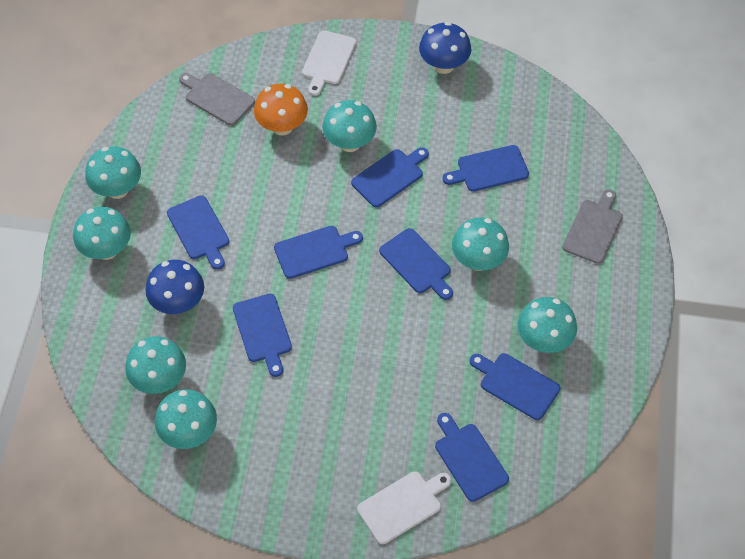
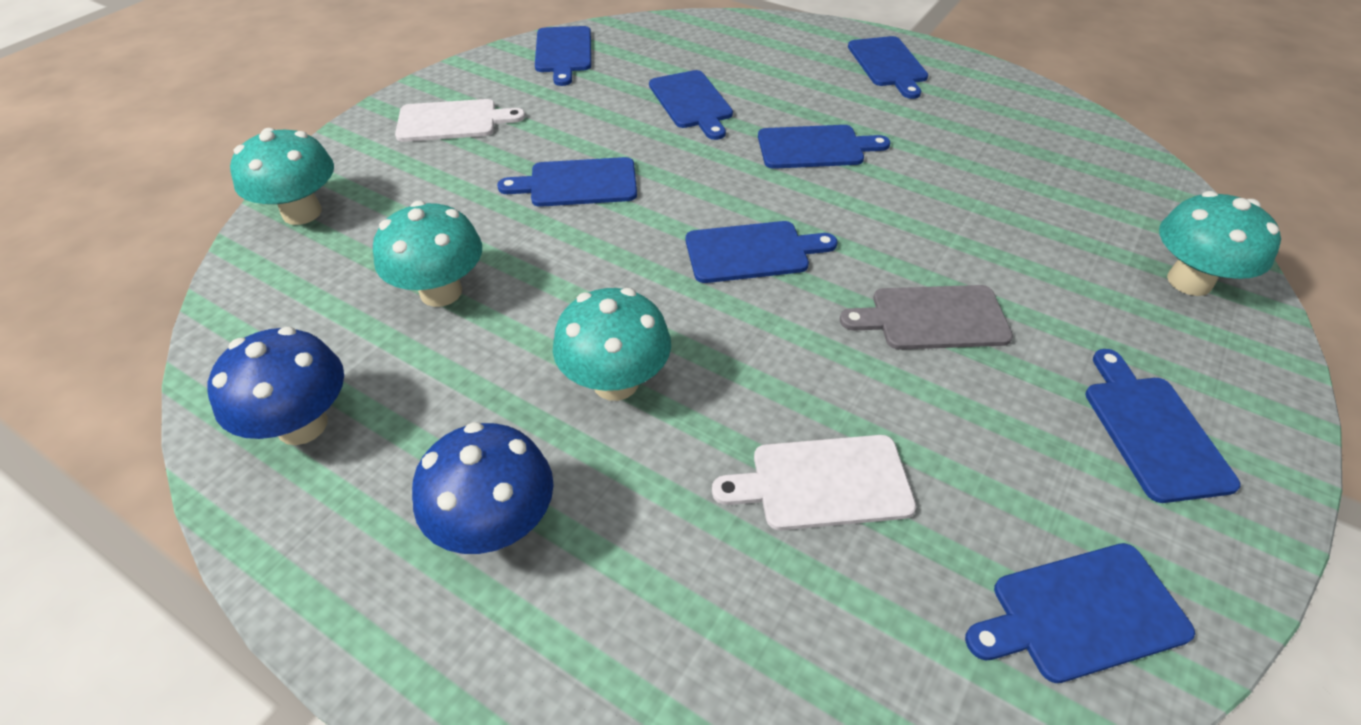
grey cutting board: [179,73,255,126] [562,189,623,264] = 2 -> [840,285,1013,350] = 1
orange mushroom: [254,84,308,135] = 1 -> none = 0
turquoise mushroom: [73,207,131,260] [85,146,141,199] [125,336,186,394] [155,389,217,449] [322,100,377,152] [452,218,509,271] [517,297,577,353] = 7 -> [230,128,334,225] [373,201,482,307] [553,288,671,401] [1159,191,1281,296] = 4

